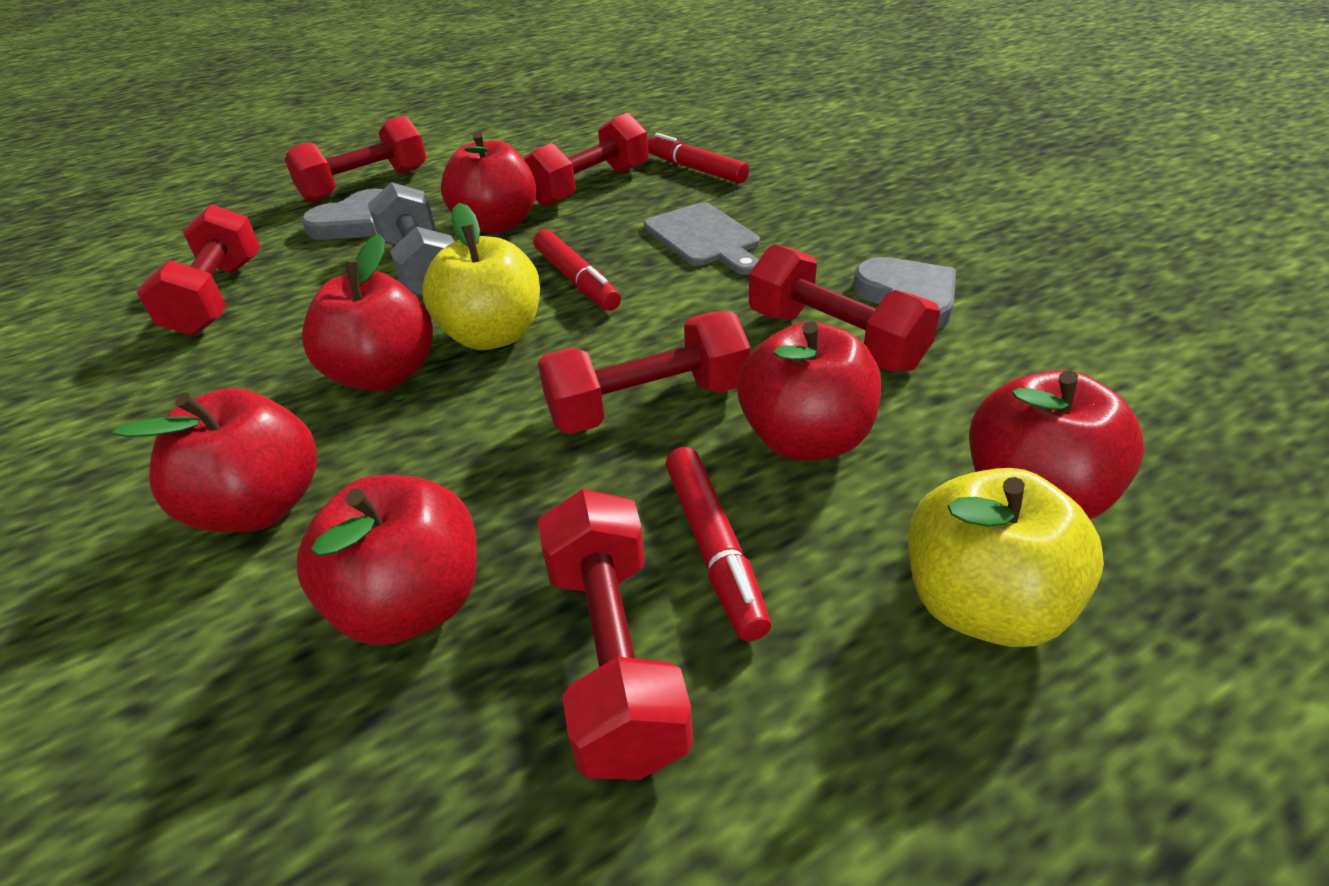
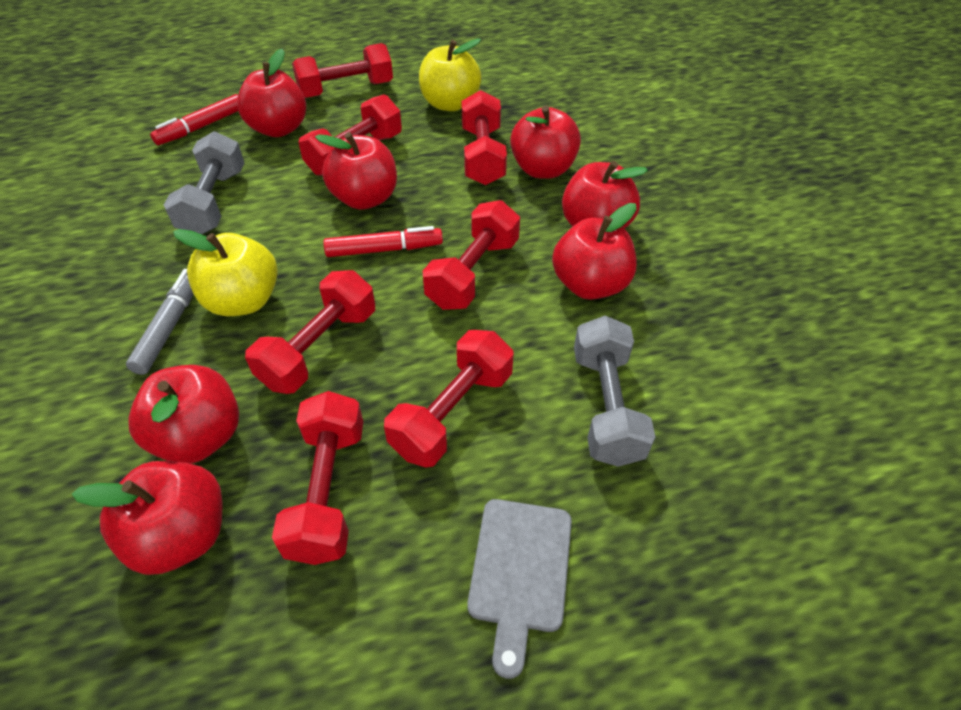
grey dumbbell: [368,182,455,296] = 1 -> [164,131,244,235] [574,316,655,467] = 2
grey heart: [302,189,383,240] [853,257,956,330] = 2 -> none = 0
grey marker: none = 0 -> [126,269,194,375] = 1
red apple: [113,388,318,532] [297,475,477,645] [302,234,433,391] [441,131,536,234] [738,321,881,460] [970,370,1145,519] = 6 -> [72,461,222,575] [129,365,239,464] [237,49,306,137] [315,132,397,210] [510,106,581,179] [552,203,637,300] [562,161,648,229] = 7
red dumbbell: [136,204,260,336] [285,116,426,203] [523,113,649,207] [538,311,751,434] [538,489,693,780] [749,244,940,372] = 6 -> [245,270,375,394] [272,391,363,565] [292,43,393,98] [298,95,402,176] [384,330,514,468] [423,200,520,310] [462,90,507,185] = 7
red marker: [533,229,621,311] [648,133,749,183] [666,447,771,641] = 3 -> [150,94,238,145] [323,226,443,257] = 2

